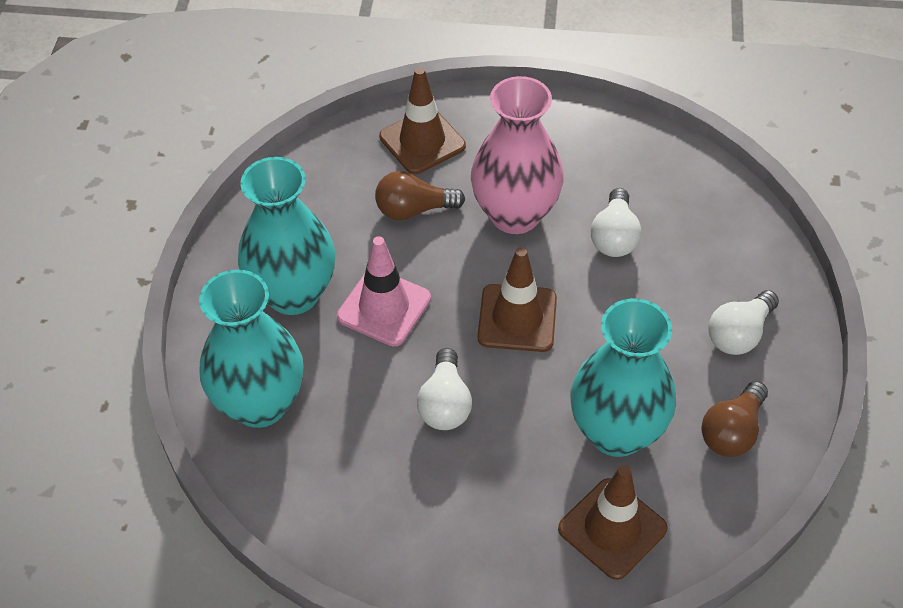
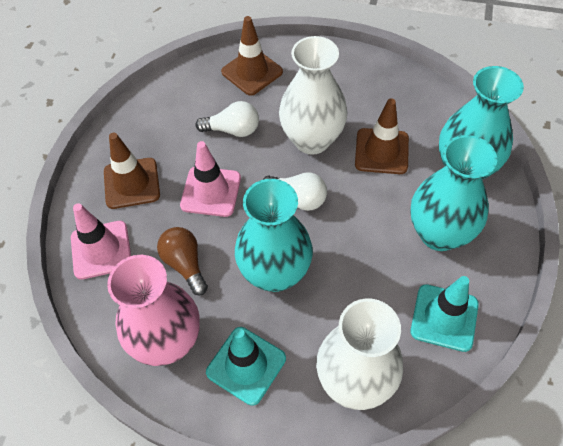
brown light bulb: [375,171,465,220] [701,381,768,457] = 2 -> [157,227,208,295] = 1
pink traffic cone: [337,236,431,346] = 1 -> [71,203,131,280] [180,141,241,217] = 2
turquoise traffic cone: none = 0 -> [206,327,286,406] [411,276,479,352] = 2
white light bulb: [417,348,472,430] [591,188,641,257] [709,290,779,355] = 3 -> [196,101,259,137] [263,172,327,211] = 2
white vase: none = 0 -> [279,36,348,155] [316,298,403,410] = 2

